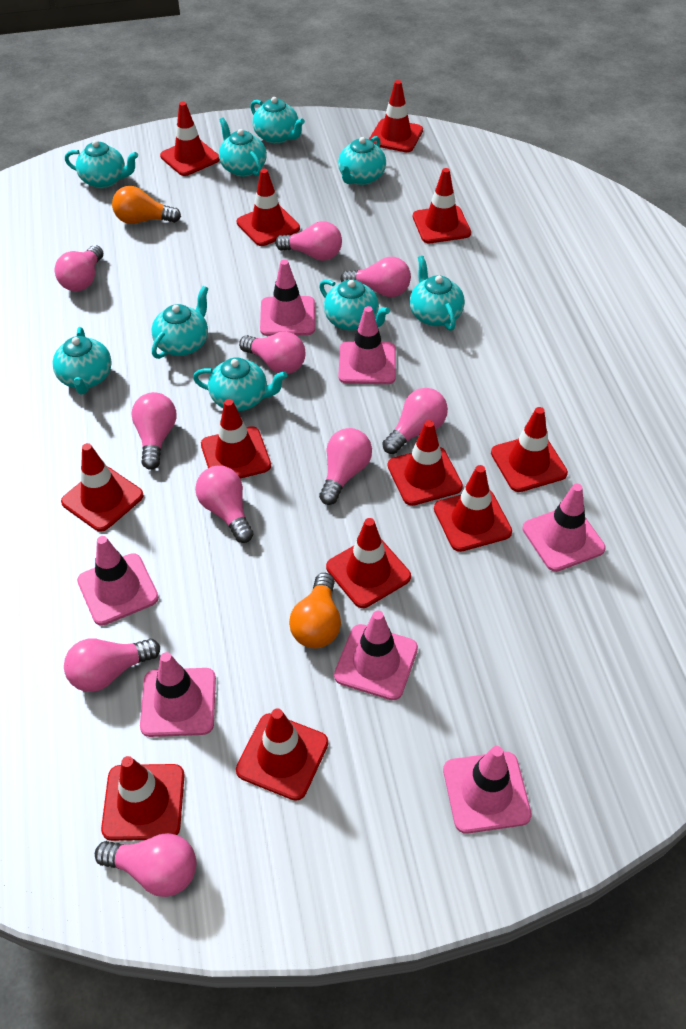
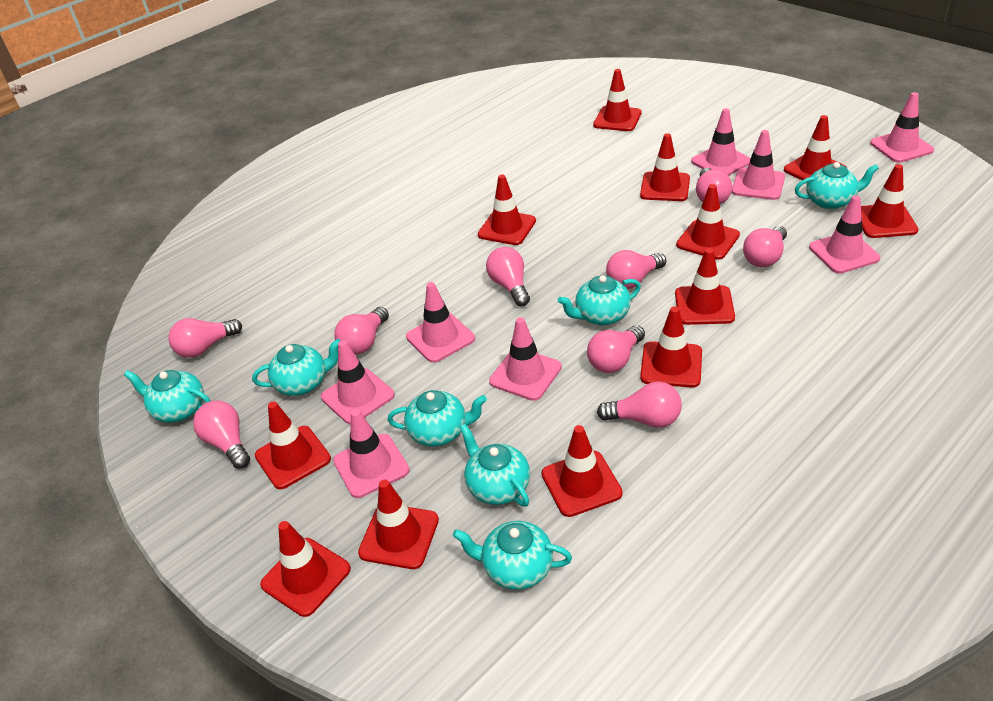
orange light bulb: [112,186,181,224] [289,573,341,648] = 2 -> none = 0
pink light bulb: [55,245,103,291] [64,638,160,692] [95,833,196,897] [131,392,176,470] [195,466,254,543] [239,332,306,374] [275,221,342,261] [319,428,372,505] [340,257,411,297] [382,388,448,454] = 10 -> [168,318,242,358] [193,400,250,469] [334,307,389,355] [486,247,530,306] [587,325,645,373] [597,382,682,428] [606,250,666,289] [696,168,732,204] [743,226,787,267] = 9
pink traffic cone: [77,536,159,626] [140,652,216,737] [260,259,315,336] [334,611,418,700] [338,306,396,384] [443,746,532,834] [522,484,606,572] = 7 -> [321,340,395,424] [333,409,410,498] [406,282,475,363] [489,317,562,401] [691,108,751,176] [732,130,785,200] [809,195,880,273] [870,92,934,163] = 8
turquoise teapot: [52,327,112,395] [65,140,138,188] [151,286,209,359] [193,358,287,411] [219,118,267,177] [250,97,305,144] [319,280,390,331] [338,136,386,185] [410,256,465,331] = 9 -> [124,370,211,423] [252,339,340,396] [388,390,487,446] [453,521,572,590] [460,424,530,507] [558,275,641,326] [795,162,879,209] = 7

